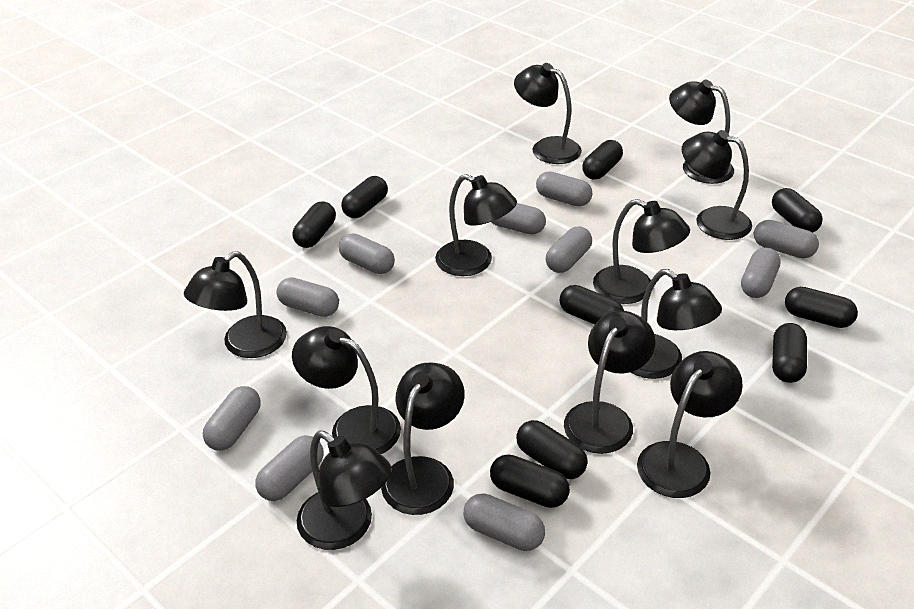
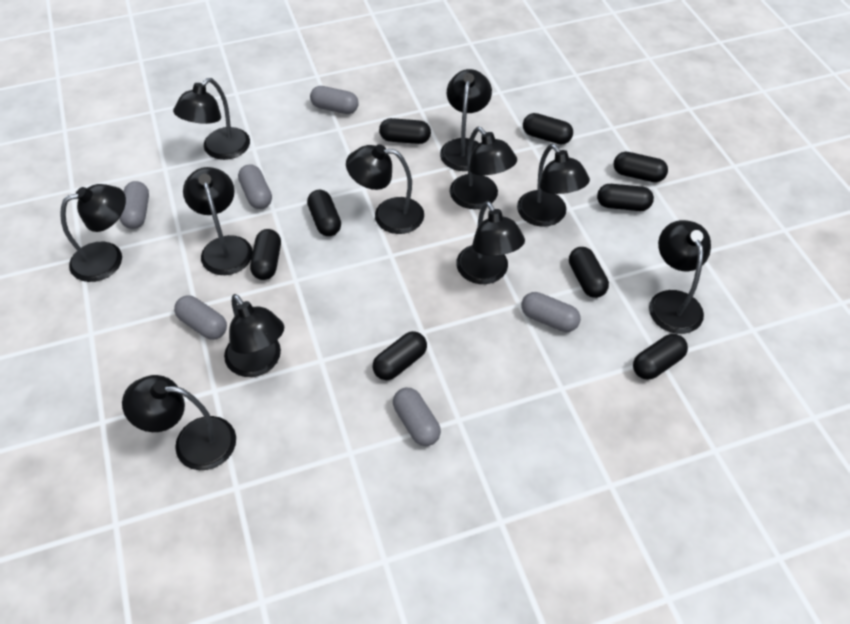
black lamp: [184,251,287,358] [292,326,401,454] [297,430,391,550] [381,362,464,515] [435,174,517,276] [514,63,582,164] [564,311,655,454] [593,199,690,304] [631,269,722,379] [637,351,743,498] [669,80,734,184] [682,130,752,240] = 12 -> [60,184,126,282] [122,375,236,470] [173,78,250,160] [183,167,253,275] [224,294,284,377] [346,144,424,234] [440,69,492,171] [450,127,517,209] [456,201,525,284] [517,144,590,227] [649,220,711,334] = 11
grey capsule: [203,386,261,451] [255,435,324,501] [277,277,339,317] [339,233,395,274] [464,493,545,551] [491,203,546,235] [536,171,592,206] [546,226,592,273] [741,247,781,298] [754,220,819,258] = 10 -> [119,181,149,229] [174,296,227,340] [238,164,272,209] [310,86,359,114] [393,387,441,446] [521,292,581,332] = 6

